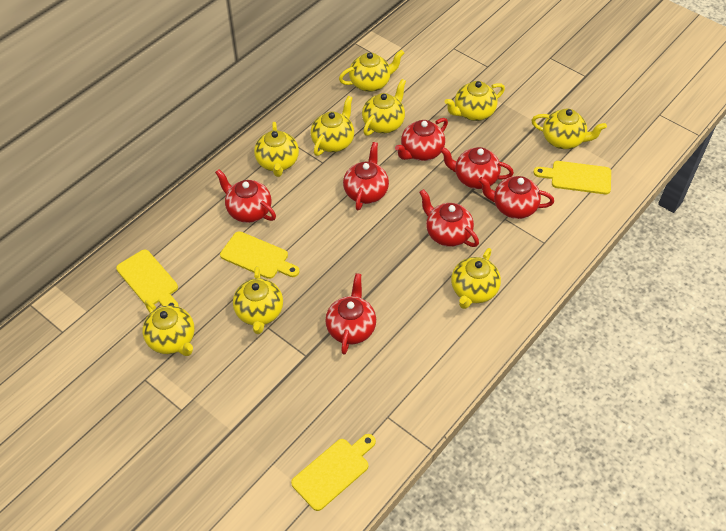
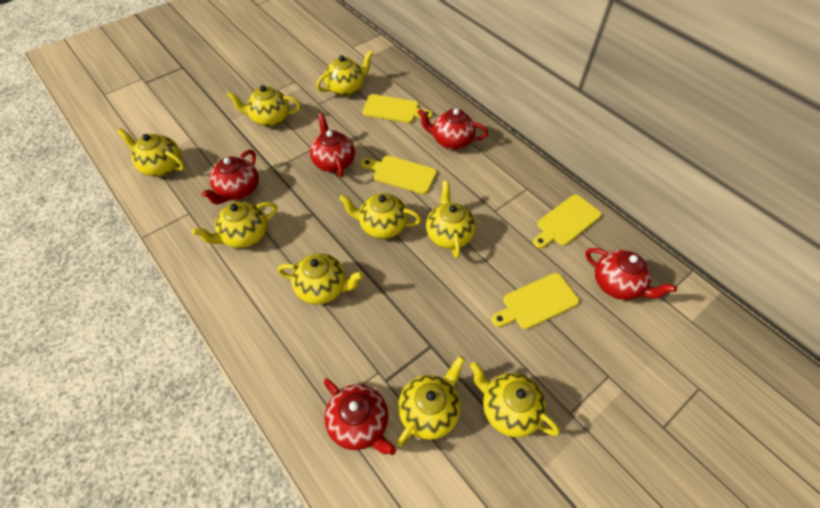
red teapot: [215,169,276,223] [325,273,376,355] [343,142,389,210] [395,118,448,161] [419,189,479,247] [440,147,514,189] [478,176,554,219] = 7 -> [202,150,259,204] [310,113,355,177] [324,379,396,455] [417,108,488,150] [585,248,677,300] = 5

